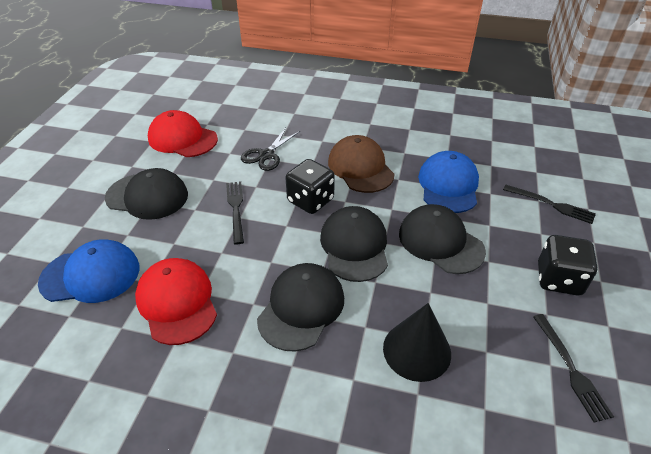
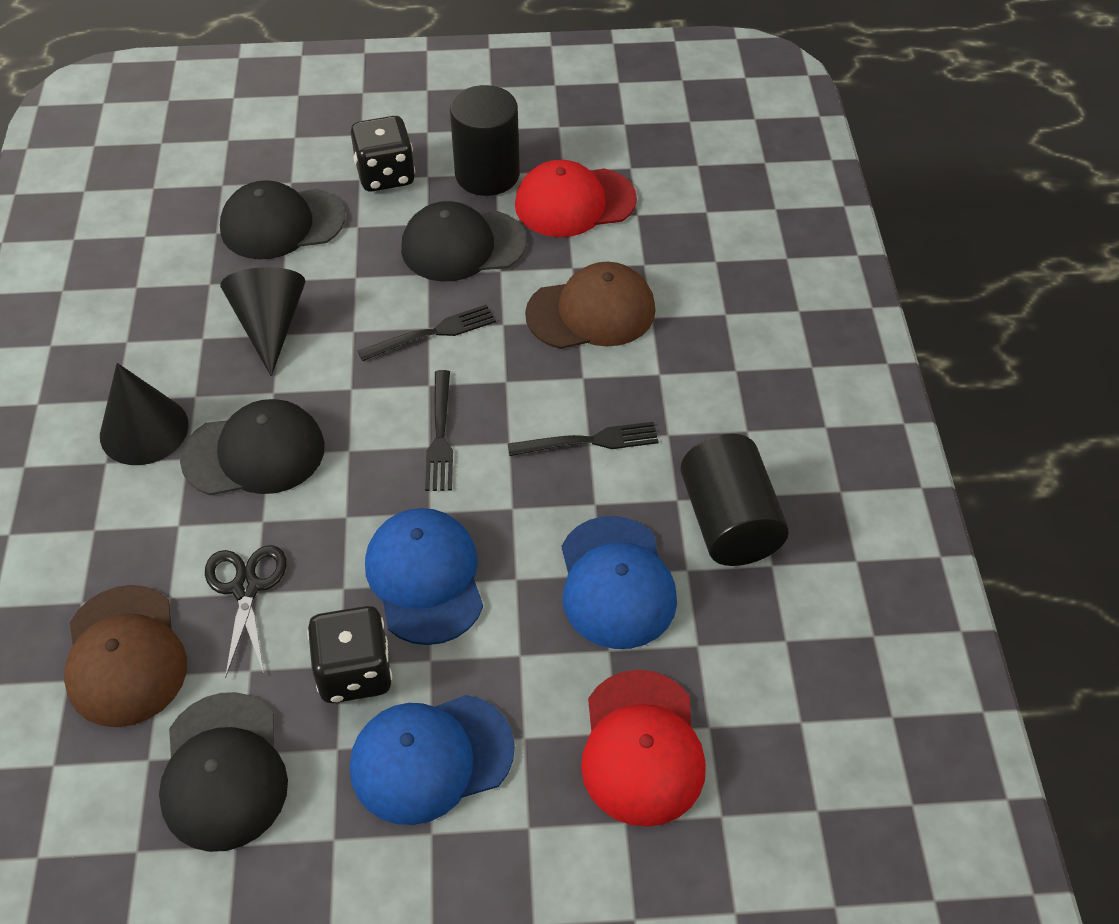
black cone: [383,303,451,382] = 1 -> [100,363,189,465] [220,267,305,376] = 2
black cylinder: none = 0 -> [450,85,520,196] [680,434,789,566] = 2
blue cap: [38,239,139,303] [418,151,479,213] = 2 -> [350,695,515,825] [365,508,483,645] [562,516,677,649] = 3
brown cap: [328,135,395,193] = 1 -> [64,585,187,727] [525,262,656,349] = 2

